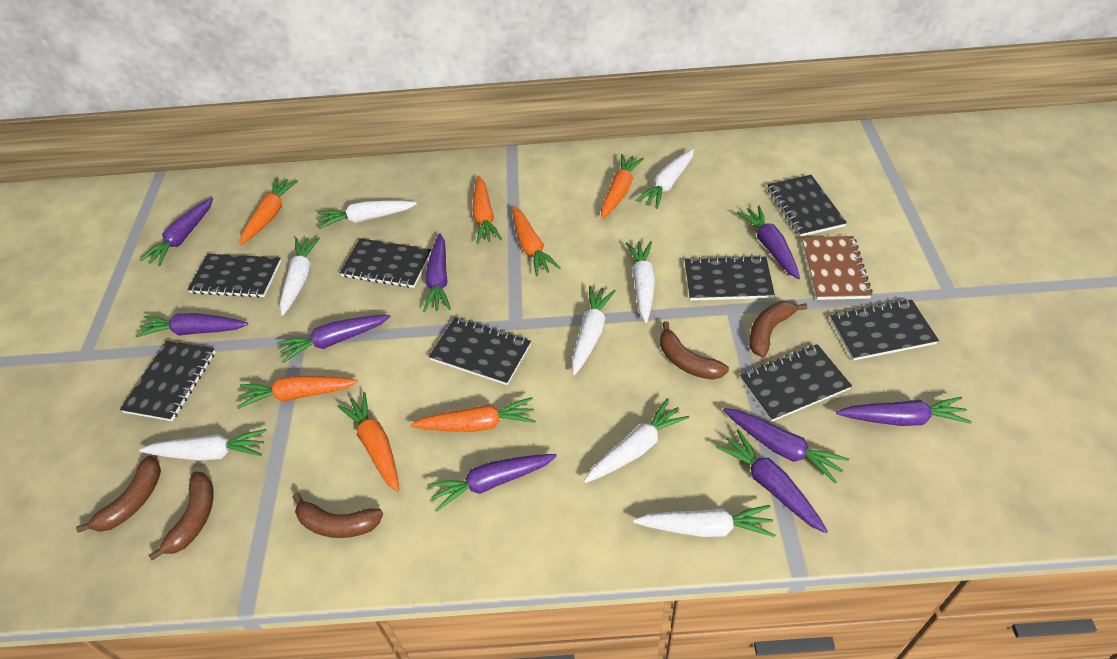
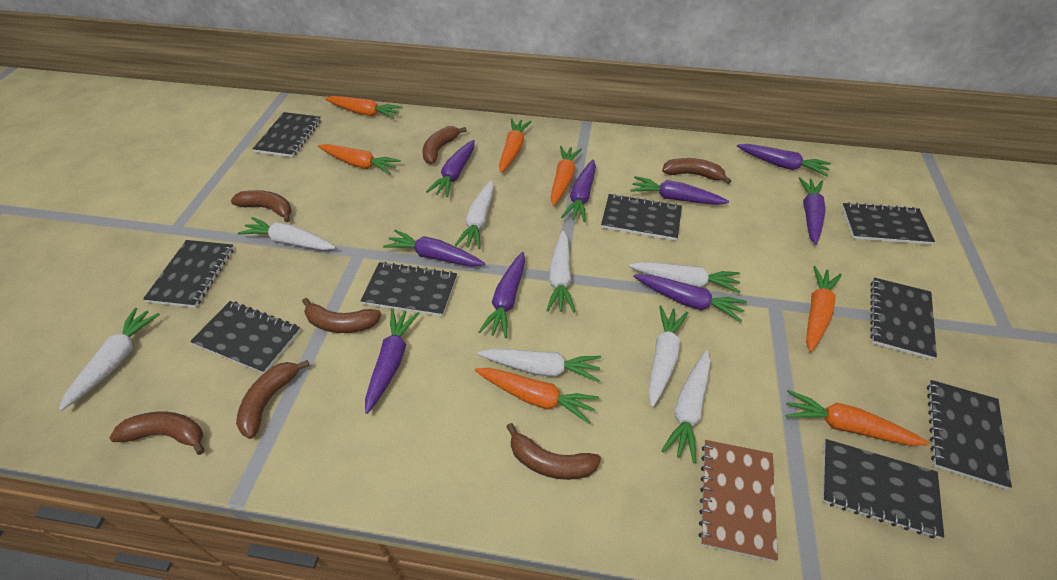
black notebook: [120,341,216,421] [187,254,281,298] [340,238,431,288] [429,317,531,385] [685,255,775,301] [740,344,852,422] [767,175,847,237] [830,299,939,361] = 8 -> [143,240,234,308] [190,301,300,374] [253,112,321,157] [360,262,457,316] [601,194,682,241] [822,439,944,539] [842,202,935,245] [870,278,937,360] [927,380,1012,489] = 9
brown banana: [76,456,161,532] [148,472,214,561] [293,493,383,538] [660,321,729,380] [749,301,807,357] = 5 -> [110,411,205,455] [231,190,292,222] [236,360,310,439] [302,298,382,333] [422,126,467,164] [506,423,601,480] [662,158,731,184] = 7

